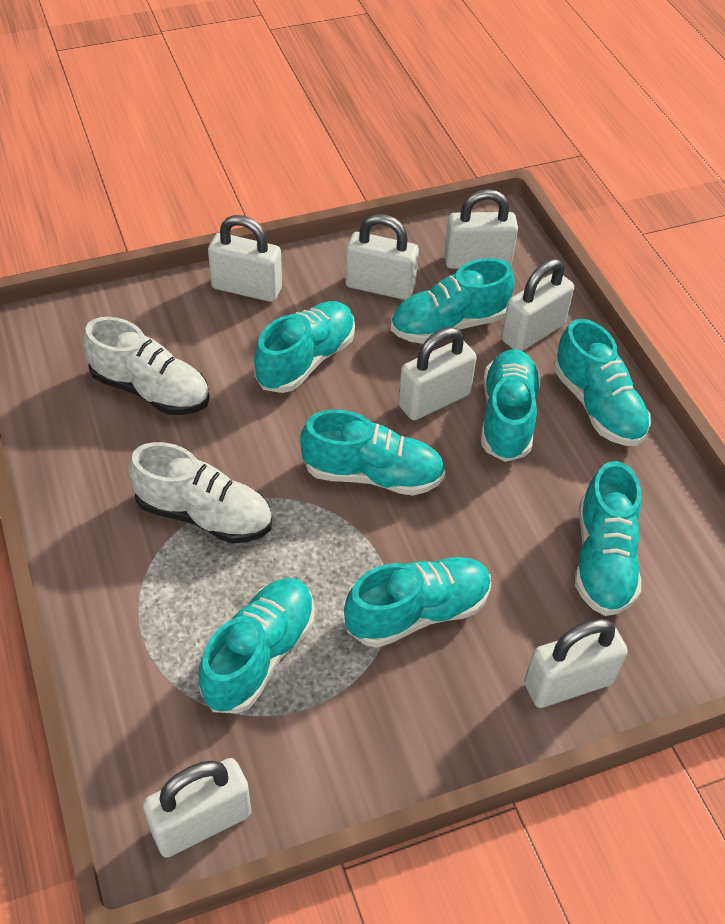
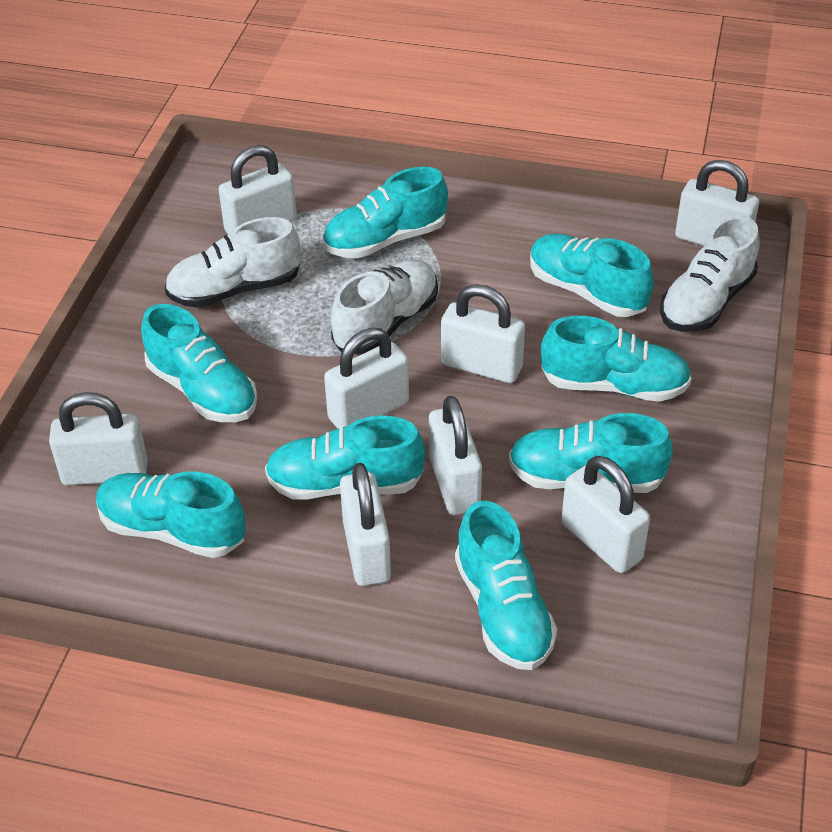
white padlock: [143,758,251,858] [208,215,282,302] [346,214,419,300] [398,327,477,420] [444,189,518,269] [501,259,574,351] [524,619,628,708] = 7 -> [49,392,147,486] [218,145,297,235] [324,328,409,429] [340,463,391,586] [429,396,482,515] [441,284,525,383] [561,456,650,573] [675,160,759,246] = 8
white shoe: [83,317,210,415] [128,442,272,543] = 2 -> [165,217,300,308] [331,260,438,355] [660,216,760,332] = 3

